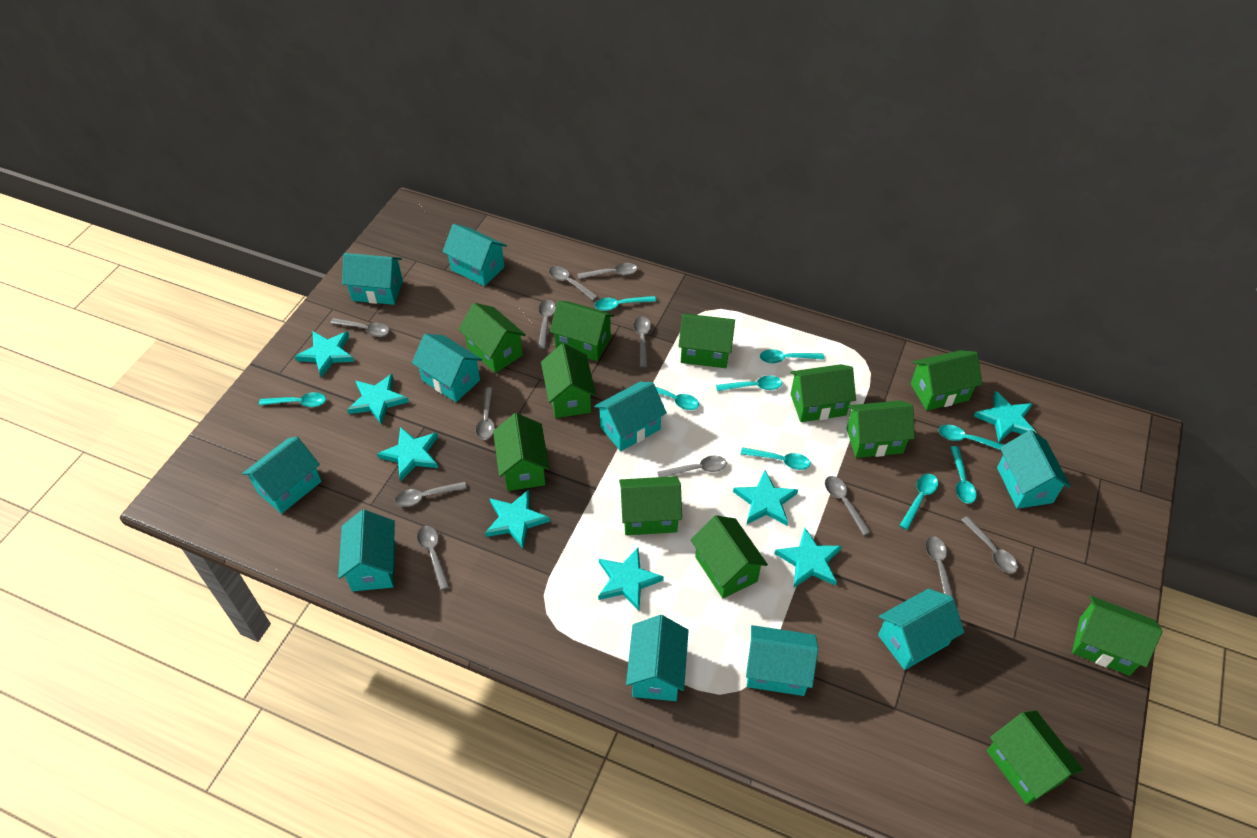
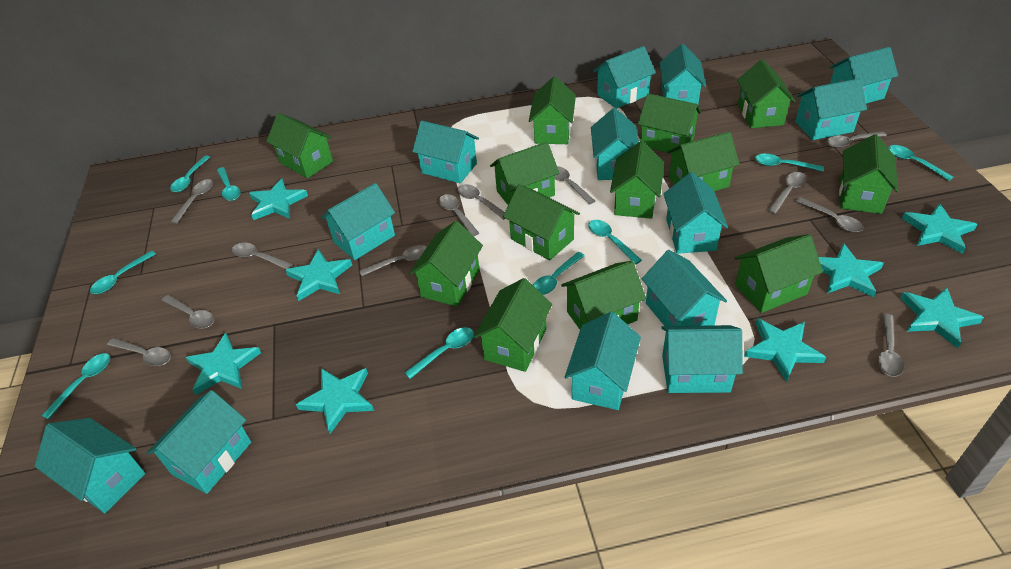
green house: [458,303,526,373] [493,413,549,491] [541,343,596,418] [550,301,615,361] [619,476,682,535] [678,314,735,368] [691,515,768,599] [790,364,856,422] [846,400,915,458] [911,350,982,411] [987,710,1083,805] [1072,596,1163,676] = 12 -> [266,113,333,178] [409,221,483,307] [474,278,552,372] [490,142,559,205] [503,184,580,260] [529,76,576,144] [561,261,646,329] [610,141,664,219] [638,93,702,154] [667,132,740,191] [735,234,823,313] [737,59,796,128] [839,134,898,214] = 13
turquoise house: [242,437,322,514] [338,510,395,591] [342,253,403,305] [412,334,482,402] [442,224,507,286] [594,382,667,451] [626,615,689,701] [746,625,818,696] [878,589,964,670] [997,430,1071,509] = 10 -> [35,418,146,513] [147,390,251,494] [321,183,395,260] [412,121,479,183] [565,312,641,410] [591,108,639,180] [594,46,656,109] [642,250,727,326] [660,44,706,104] [661,325,743,393] [664,172,728,254] [795,78,867,140] [829,47,898,104] = 13

